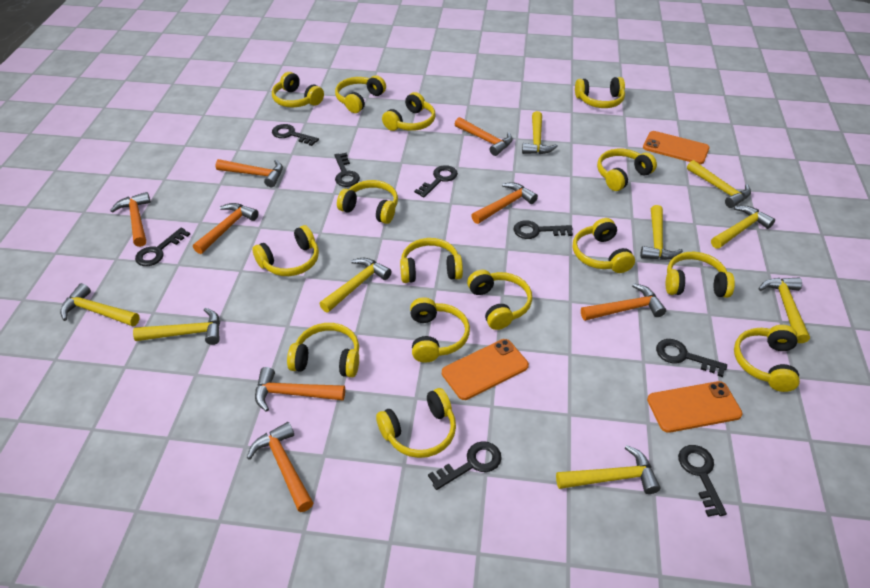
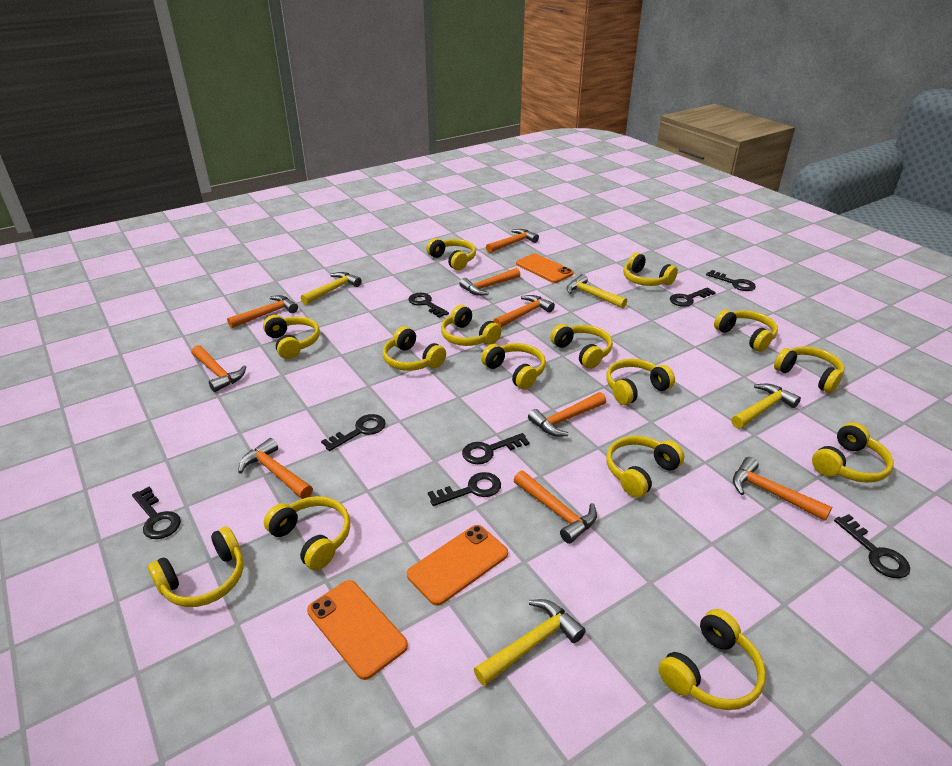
orange hammer: [110,192,151,247] [193,203,259,254] [216,159,283,187] [247,422,313,512] [255,367,345,412] [455,117,513,156] [471,182,538,224] [581,283,666,321] = 8 -> [191,345,246,392] [227,295,298,328] [238,438,313,499] [459,268,520,296] [486,229,539,253] [493,295,555,327] [514,471,597,544] [528,392,606,437] [733,457,832,521] = 9
yellow hammer: [60,283,140,326] [133,307,220,345] [320,258,392,313] [522,111,558,154] [556,445,661,494] [640,205,683,260] [687,160,751,208] [711,206,775,249] [759,278,810,343] = 9 -> [301,272,362,305] [474,599,586,686] [566,274,627,308] [731,384,801,429] = 4

